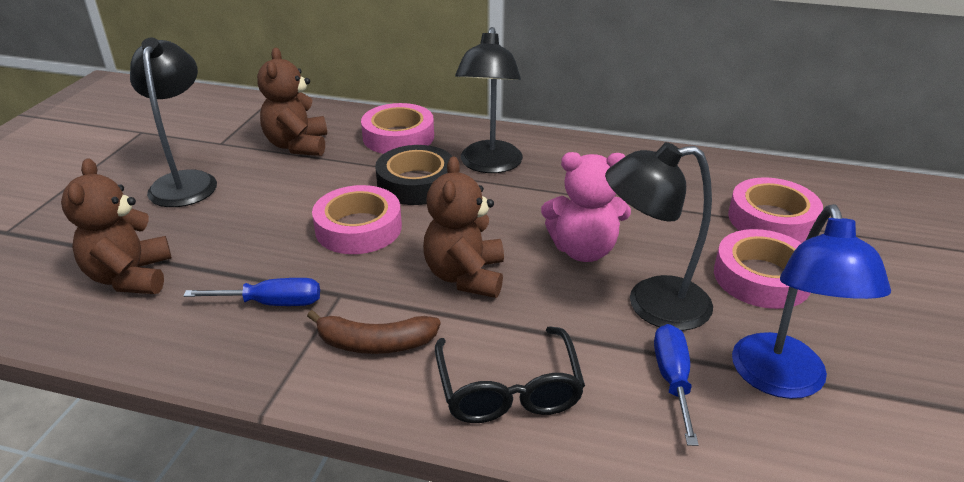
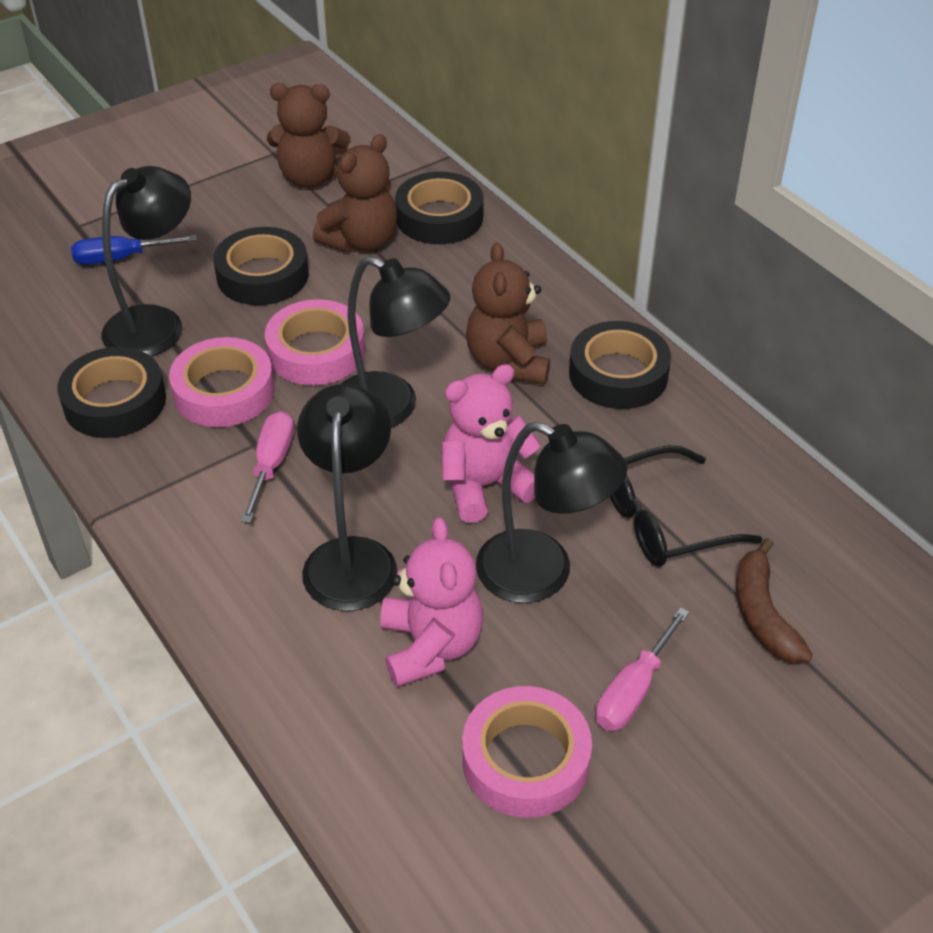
black lamp: [130,38,217,207] [455,27,523,173] [605,142,713,331] = 3 -> [102,166,191,357] [297,384,397,611] [341,256,450,428] [476,421,627,603] = 4
black tape: [375,145,452,205] = 1 -> [57,347,166,438] [213,227,309,305] [395,172,483,244] [569,321,671,409] = 4
blue lamp: [732,204,891,399] = 1 -> none = 0
blue screwdriver: [183,278,320,306] [654,324,699,446] = 2 -> [71,235,197,265] = 1
pink screwdriver: none = 0 -> [241,411,294,523] [596,607,689,731] = 2
pink tape: [312,185,402,254] [361,103,434,154] [714,229,811,309] [728,177,823,243] = 4 -> [169,337,274,427] [265,299,365,385] [462,686,592,818] = 3
pink teddy bear: [541,152,631,262] = 1 -> [380,517,483,687] [441,364,541,523] = 2

